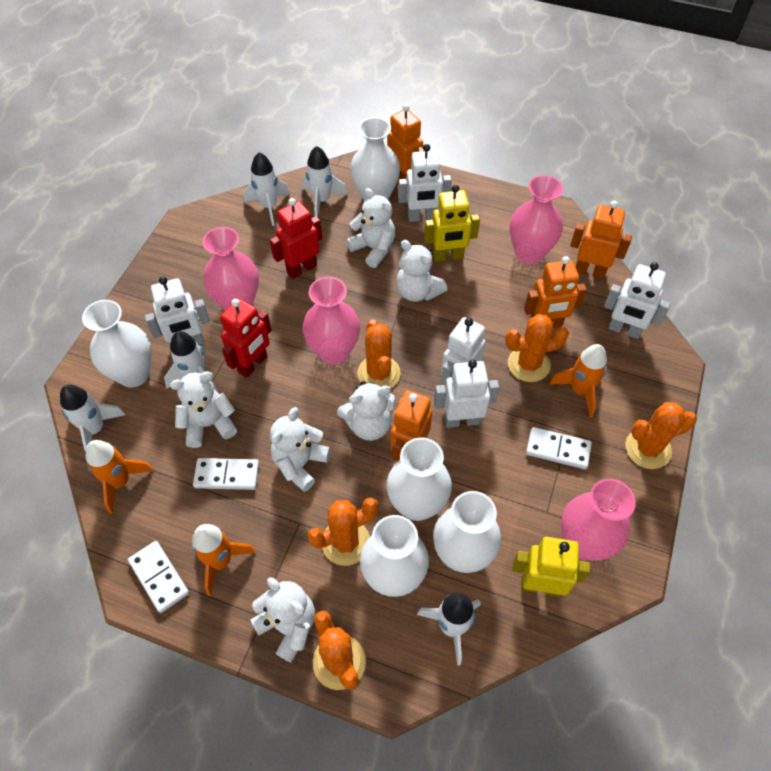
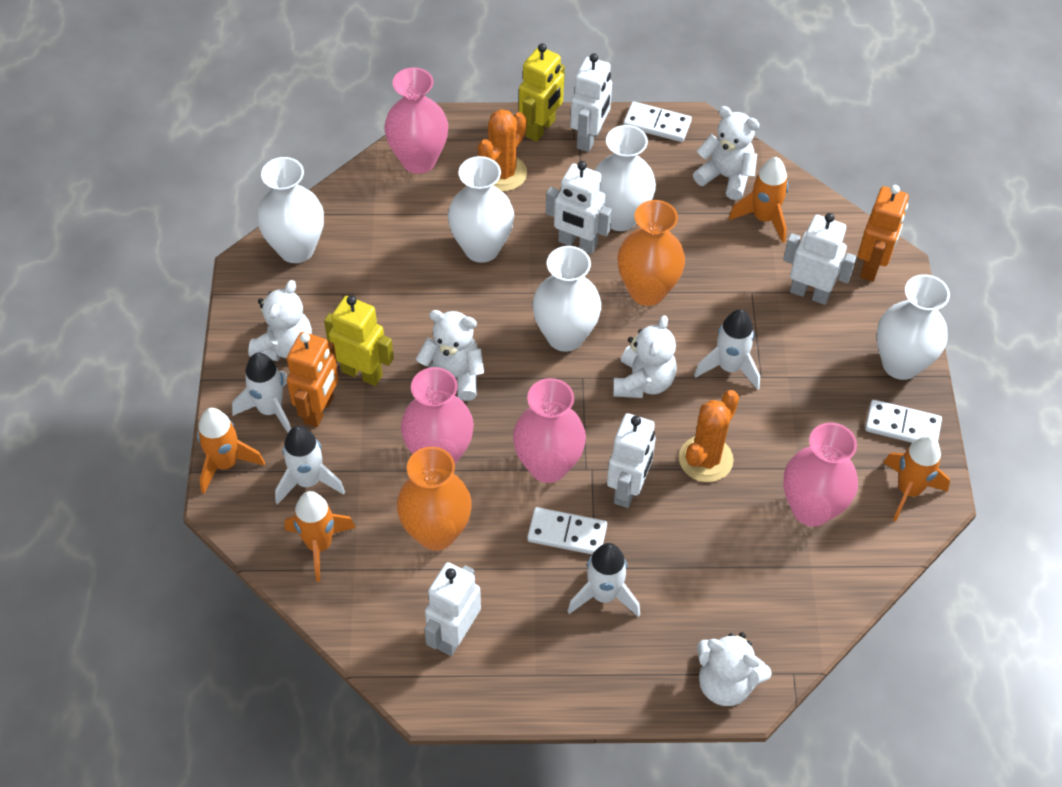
orange cactus: [307,498,378,566] [313,611,366,690] [357,320,401,388] [505,314,569,382] [625,402,697,469] = 5 -> [478,109,527,191] [679,390,739,482] = 2
orange robot: [387,104,424,179] [390,390,432,462] [524,256,587,328] [570,201,632,279] = 4 -> [287,332,339,427] [858,185,909,282] = 2
orange rocket: [86,440,153,514] [192,524,256,596] [549,344,607,418] = 3 -> [197,408,265,494] [285,491,356,582] [729,157,788,243] [883,435,950,521] = 4
orange vase: none = 0 -> [397,447,472,550] [617,200,685,306] = 2
red robot: [220,298,272,378] [270,198,322,279] = 2 -> none = 0
white rocket: [60,385,126,452] [164,331,218,392] [243,152,290,226] [302,146,347,217] [417,593,481,666] = 5 -> [232,353,291,433] [275,426,345,505] [568,543,640,617] [694,309,760,390] = 4
white teddy bear: [170,371,237,448] [251,577,315,662] [270,407,331,492] [337,381,395,441] [346,188,395,268] [396,240,447,302] = 6 -> [248,280,312,361] [416,310,484,401] [613,315,677,398] [693,106,760,200] [697,632,772,706] = 5

